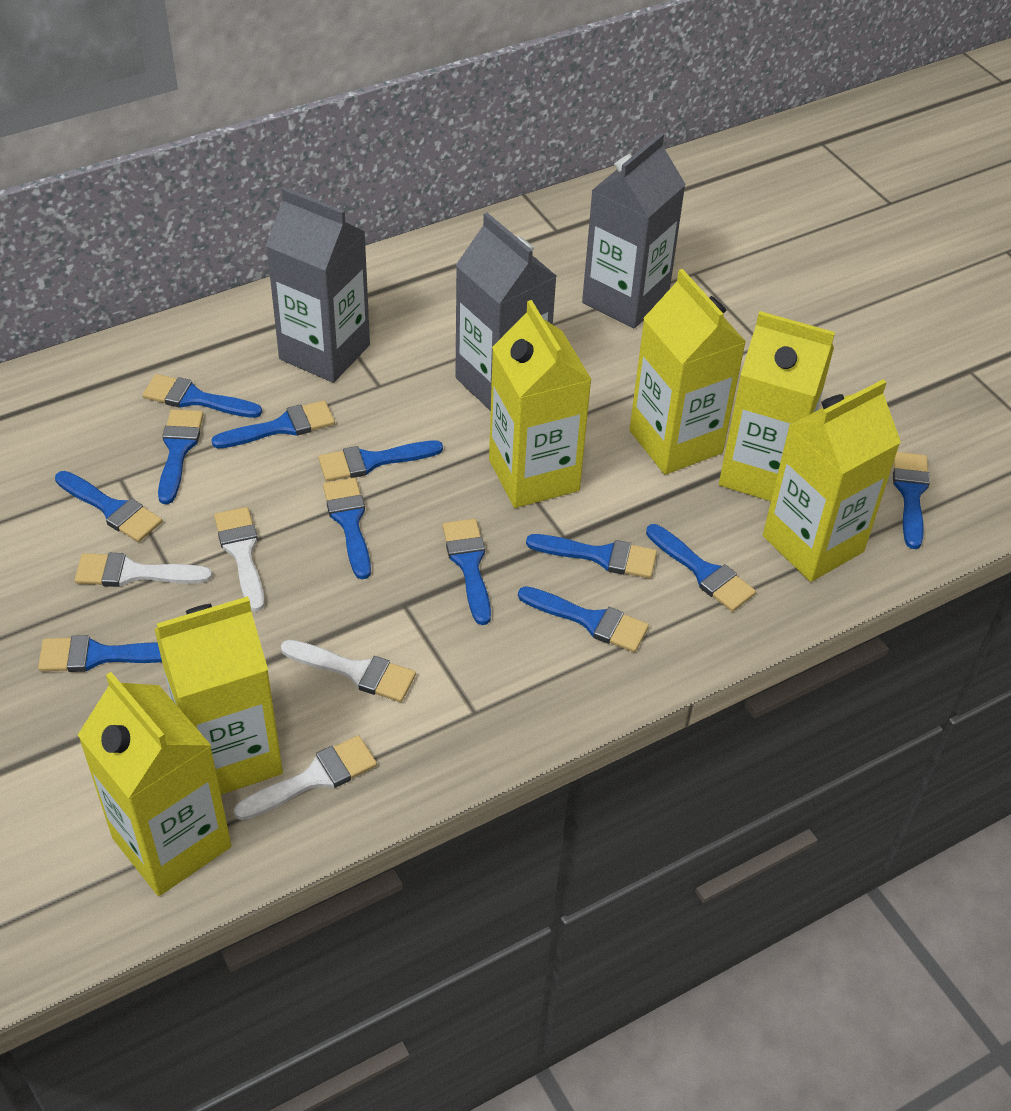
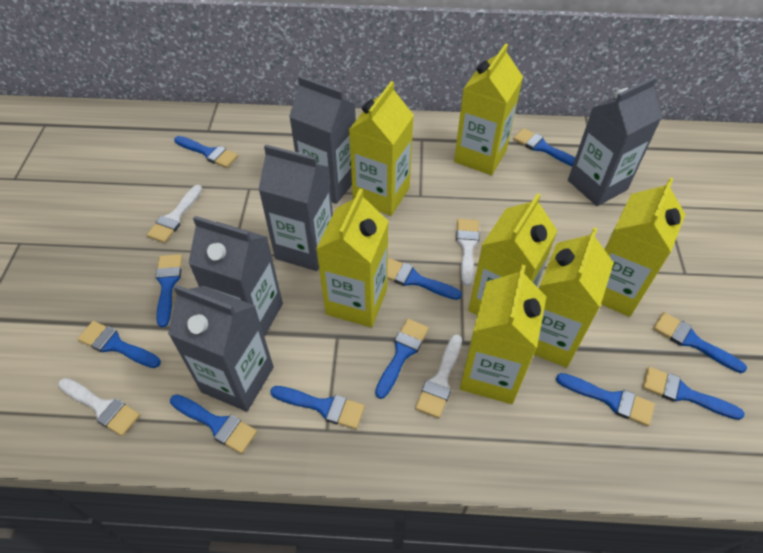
blue brush: [38,635,162,672] [55,471,162,542] [143,374,262,418] [158,409,203,504] [211,400,335,449] [318,440,443,482] [323,478,371,579] [442,519,491,625] [518,586,649,652] [526,534,657,578] [646,524,756,612] [893,452,930,549] = 12 -> [78,321,161,368] [155,254,182,327] [170,394,257,454] [174,136,238,168] [270,386,365,429] [375,319,429,399] [387,258,462,300] [513,128,575,166] [556,373,655,426] [643,367,745,420] [653,312,747,373] = 11
grey carton: [266,187,370,383] [456,213,556,411] [582,133,686,328] = 3 -> [168,285,274,412] [188,216,283,337] [258,144,333,271] [289,76,356,204] [568,77,662,206] = 5
yellow carton: [78,672,231,896] [154,596,283,795] [489,300,592,508] [629,269,746,475] [719,311,835,501] [763,379,901,582] = 6 -> [316,189,389,327] [349,81,414,216] [454,43,523,175] [460,265,546,404] [468,193,558,315] [534,227,614,367] [601,178,686,317] = 7

